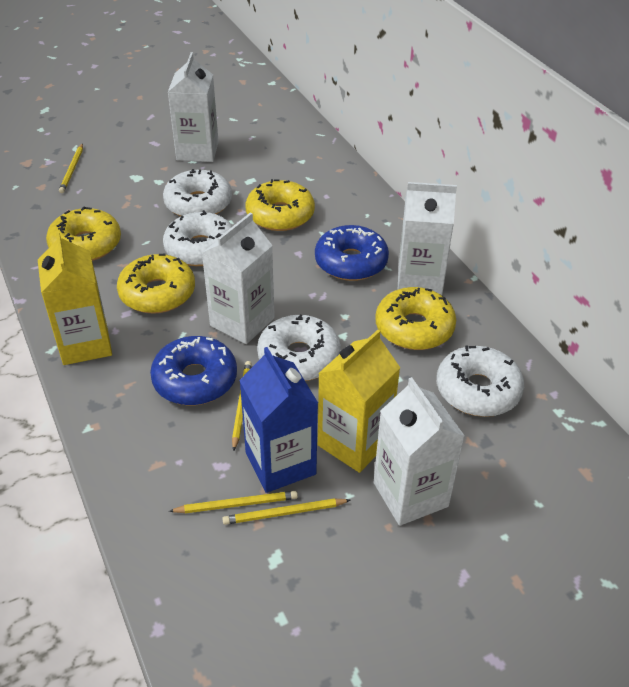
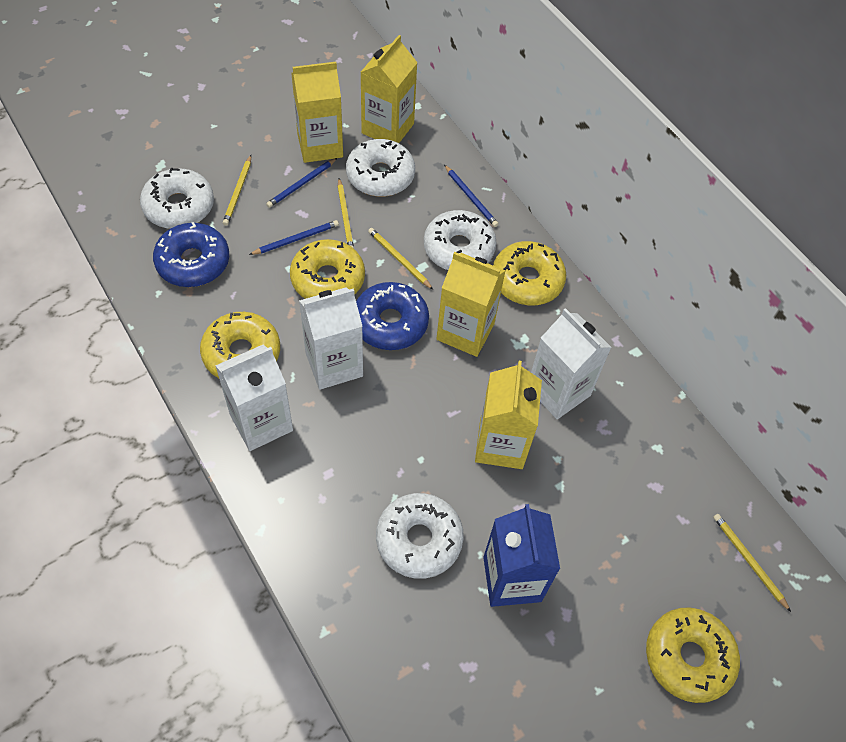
blue pencil: none = 0 -> [249,220,339,255] [266,158,337,208] [444,165,498,227] = 3
white carton: [168,52,219,162] [202,212,275,344] [374,377,465,526] [398,182,457,295] = 4 -> [215,345,293,451] [299,287,363,390] [531,308,612,419] = 3
yellow carton: [38,231,112,365] [318,330,400,473] = 2 -> [291,62,343,163] [360,35,418,143] [436,252,506,357] [475,361,542,469] = 4

